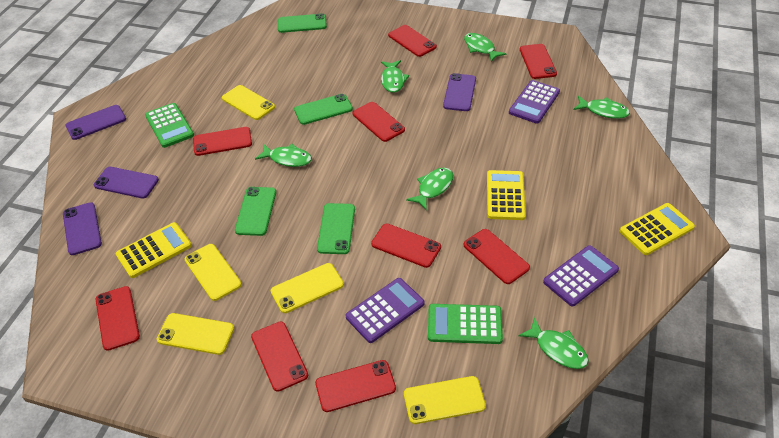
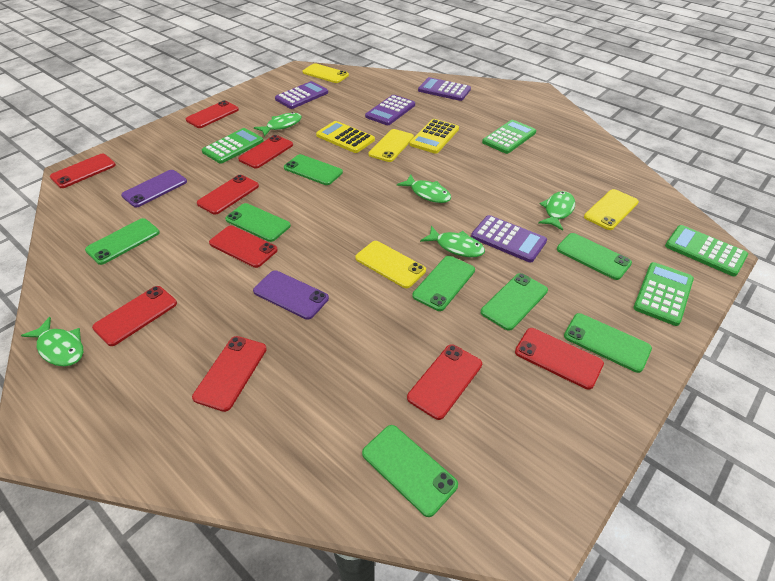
green calculator: [145,103,194,148] [428,304,503,344] = 2 -> [202,128,264,164] [482,120,536,154] [633,262,694,326] [665,225,748,276] = 4
green fish: [255,144,312,167] [381,60,409,93] [406,168,453,211] [464,33,506,62] [518,317,589,369] [573,96,630,119] = 6 -> [21,317,83,367] [254,112,302,137] [397,174,451,203] [420,226,485,257] [538,191,575,231] = 5
green phone: [235,187,276,236] [278,13,327,33] [294,94,353,125] [317,203,355,254] = 4 -> [85,218,160,265] [225,203,291,242] [284,154,343,185] [362,425,458,517] [412,256,475,311] [481,273,548,331] [557,233,632,280] [564,313,652,373] = 8
purple calculator: [346,278,424,343] [509,80,560,124] [543,245,619,306] = 3 -> [275,81,328,109] [365,95,415,125] [418,77,471,101] [471,215,547,263] = 4
purple phone: [63,202,102,255] [66,105,126,140] [94,167,159,198] [443,73,476,111] = 4 -> [121,170,187,207] [253,270,329,320] = 2
yellow calculator: [116,222,192,278] [487,170,526,220] [620,203,695,255] = 3 -> [316,121,375,153] [410,119,459,154] = 2
yellow phone: [157,313,234,355] [185,244,242,301] [222,85,275,120] [271,263,344,313] [404,376,486,424] = 5 -> [303,63,349,83] [355,241,426,288] [369,129,414,162] [584,189,639,230] = 4

